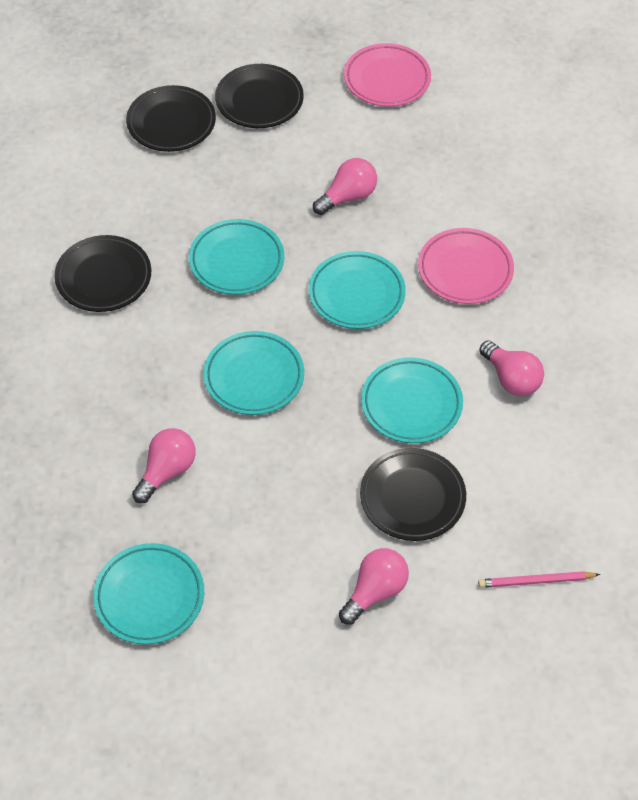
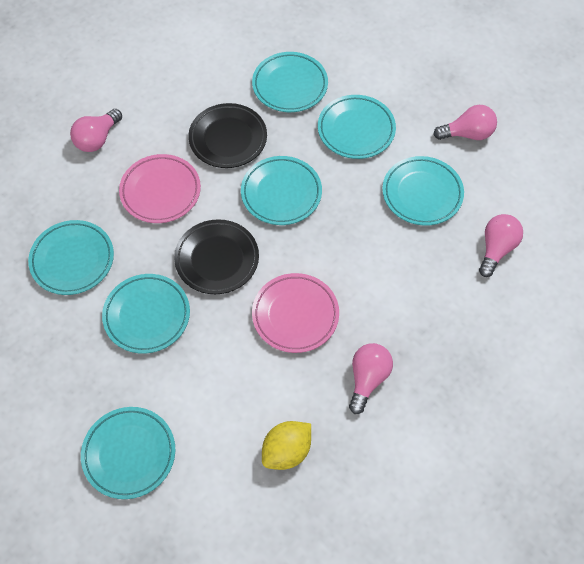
black plate: [54,235,151,312] [126,85,216,152] [215,64,304,128] [360,448,466,541] = 4 -> [174,219,259,294] [188,103,267,168] = 2
pink pencil: [478,571,600,588] = 1 -> none = 0
turquoise plate: [93,543,204,645] [189,219,284,295] [203,331,304,415] [309,251,406,329] [361,357,463,443] = 5 -> [28,220,114,295] [81,407,175,499] [102,274,190,354] [241,156,322,225] [252,52,328,112] [318,95,396,159] [382,156,464,226] = 7
yellow lemon: none = 0 -> [262,421,311,470] = 1

